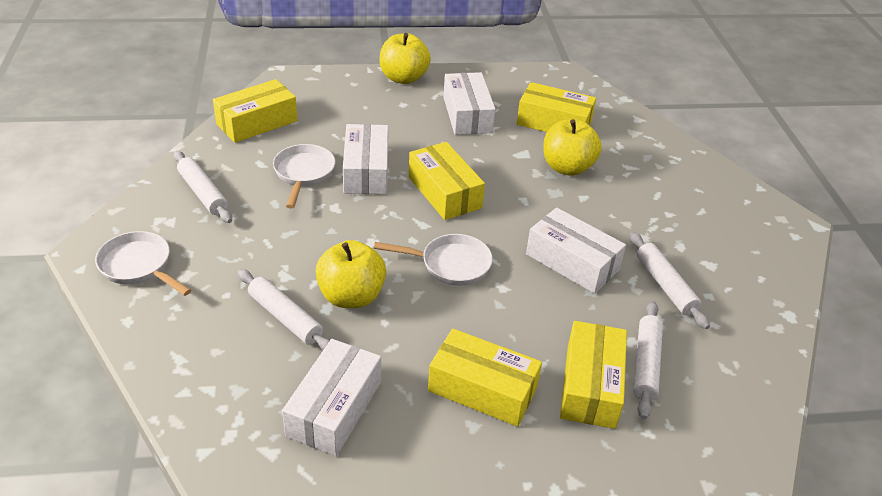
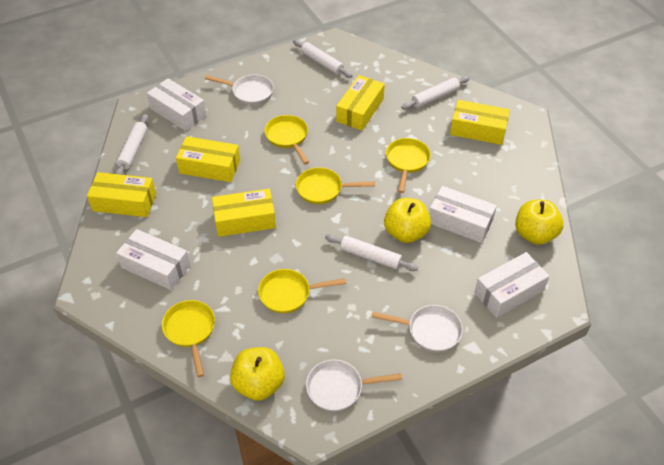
yellow pan: none = 0 -> [162,300,215,377] [258,269,346,313] [265,115,309,164] [296,167,375,204] [386,138,431,193] = 5

